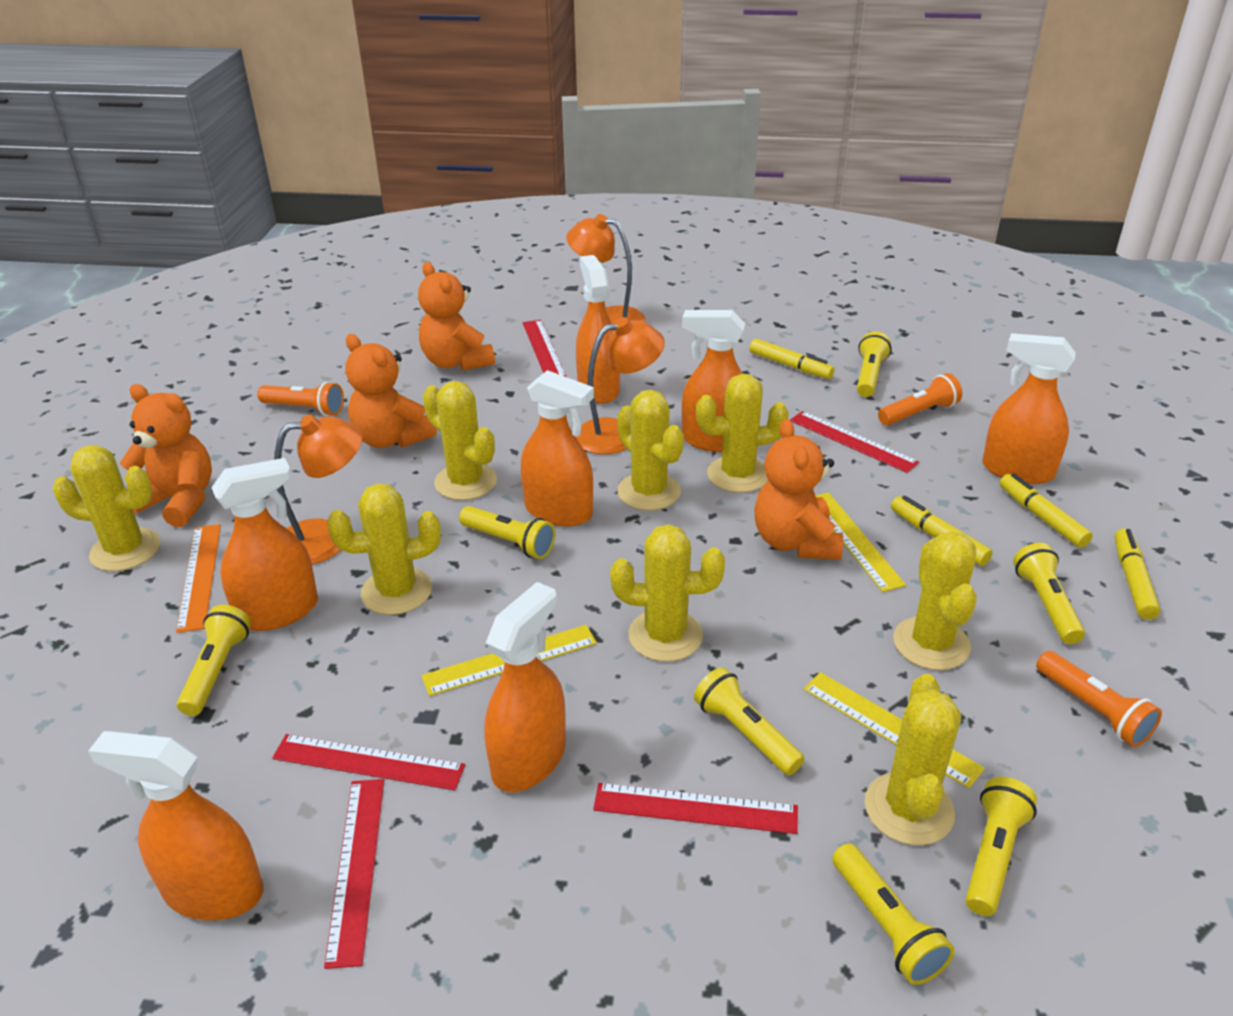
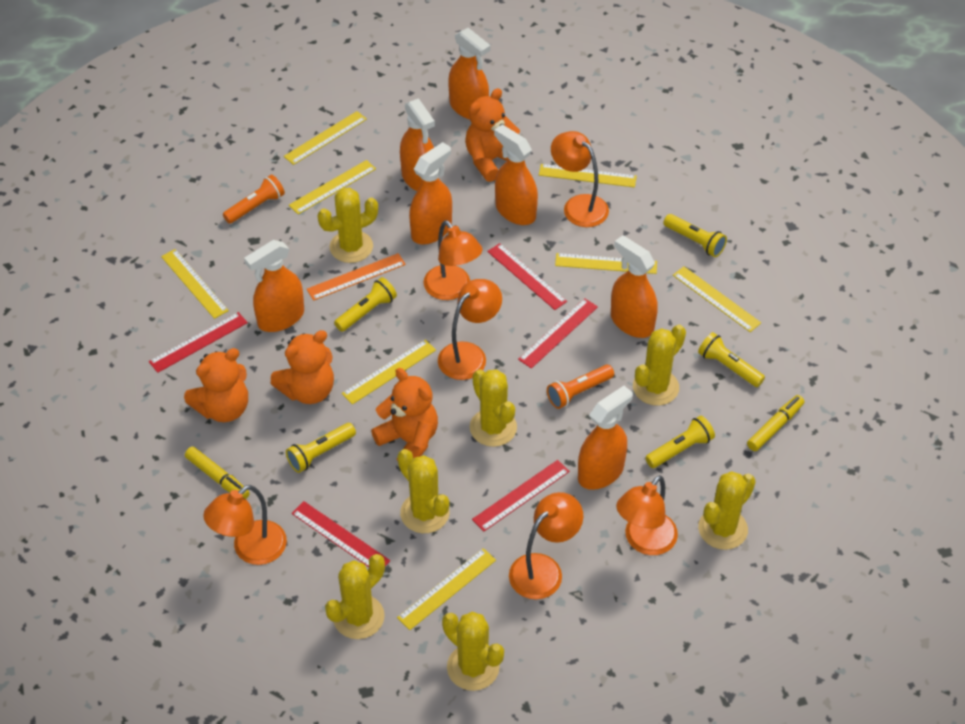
orange flashlight: [257,381,344,416] [878,373,962,426] [1036,651,1162,747] = 3 -> [223,175,285,224] [547,365,614,409] = 2
orange lamp: [274,415,363,564] [566,214,645,324] [576,317,665,454] = 3 -> [203,485,287,565] [424,220,482,300] [438,279,502,380] [509,492,583,599] [551,131,609,227] [616,475,678,555] = 6
yellow cactus: [52,445,160,571] [327,483,441,615] [423,381,497,500] [610,524,725,662] [617,390,684,511] [696,374,789,493] [865,674,961,845] [893,531,977,670] = 8 -> [318,188,378,263] [325,554,385,639] [397,449,449,533] [442,612,504,691] [470,369,517,447] [633,325,686,406] [698,471,756,550] = 7
yellow flashlight: [177,605,251,716] [459,506,555,559] [694,667,804,775] [832,843,955,985] [857,331,892,397] [965,777,1037,916] [1013,543,1085,644] = 7 -> [286,423,356,473] [334,277,397,332] [645,416,715,468] [664,214,727,257] [698,332,765,387] = 5
yellow marker: [750,339,835,379] [891,496,993,566] [1000,473,1093,548] [1115,529,1161,620] = 4 -> [185,447,250,499] [747,395,804,451] = 2
yellow ruler: [421,625,597,696] [804,672,985,788] [815,492,906,592] = 3 -> [161,249,229,319] [284,111,367,165] [289,160,376,214] [342,340,436,405] [397,548,496,630] [539,164,637,188] [555,253,657,274] [673,266,761,332] = 8

